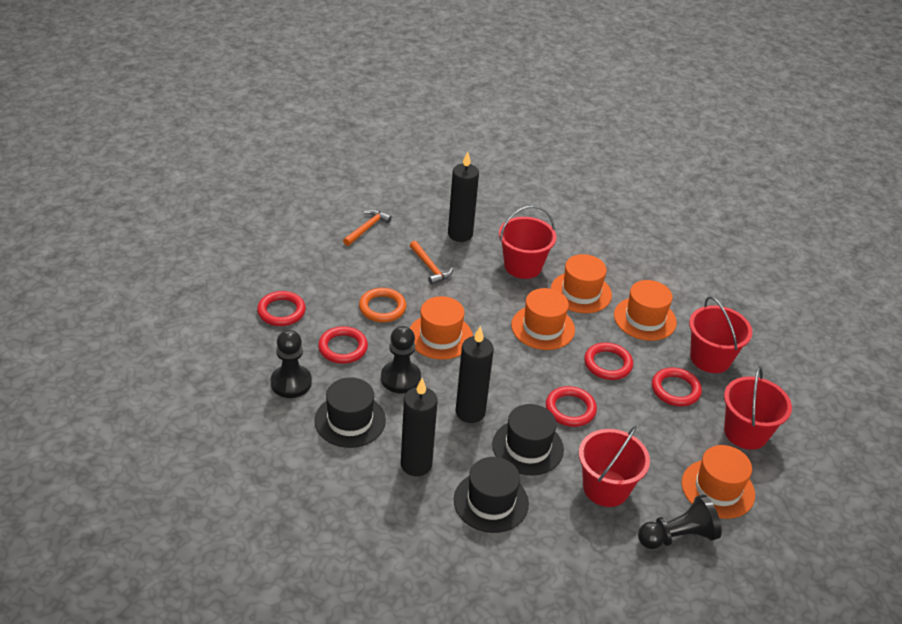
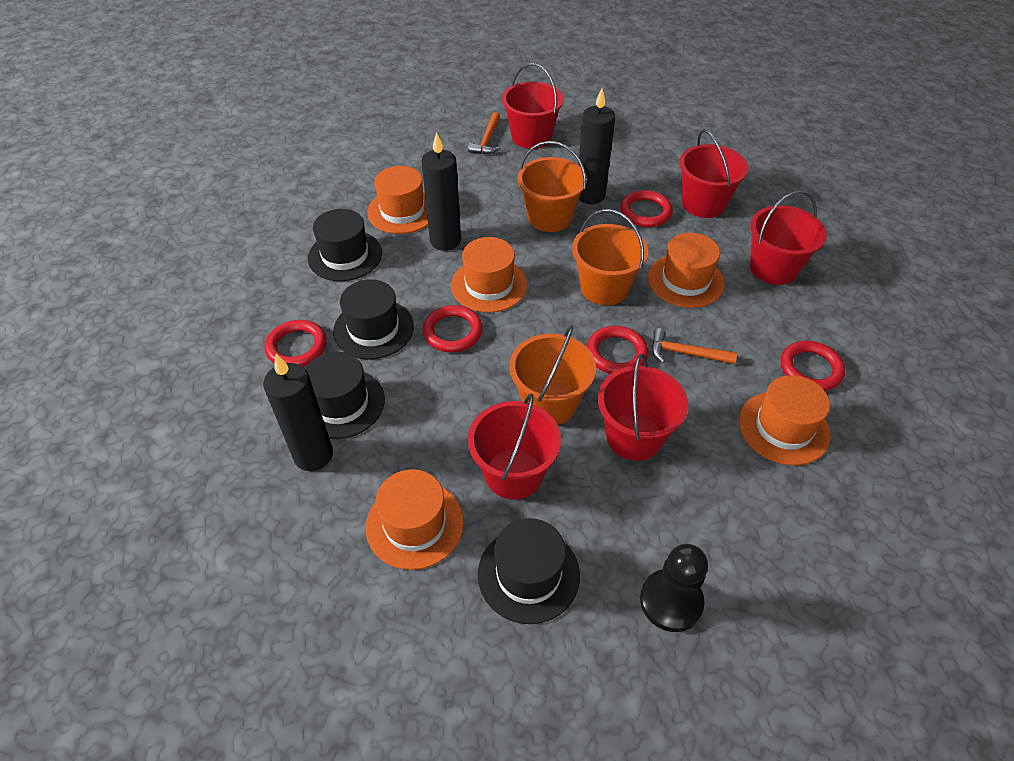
black hat: [314,377,386,448] [454,457,529,533] [492,404,564,475] = 3 -> [305,352,385,439] [308,209,382,281] [333,279,414,360] [478,518,580,624] = 4
black pawn: [270,330,312,398] [381,326,421,393] [638,494,722,549] = 3 -> [640,544,708,632] = 1
orange bucket: none = 0 -> [509,325,596,425] [518,141,587,232] [572,209,648,305] = 3
orange ring: [359,288,406,322] = 1 -> none = 0
red bucket: [499,206,557,279] [579,426,650,507] [689,296,752,373] [724,366,792,450] = 4 -> [468,393,561,500] [502,63,564,149] [598,354,688,461] [679,130,748,218] [750,190,827,285] = 5

